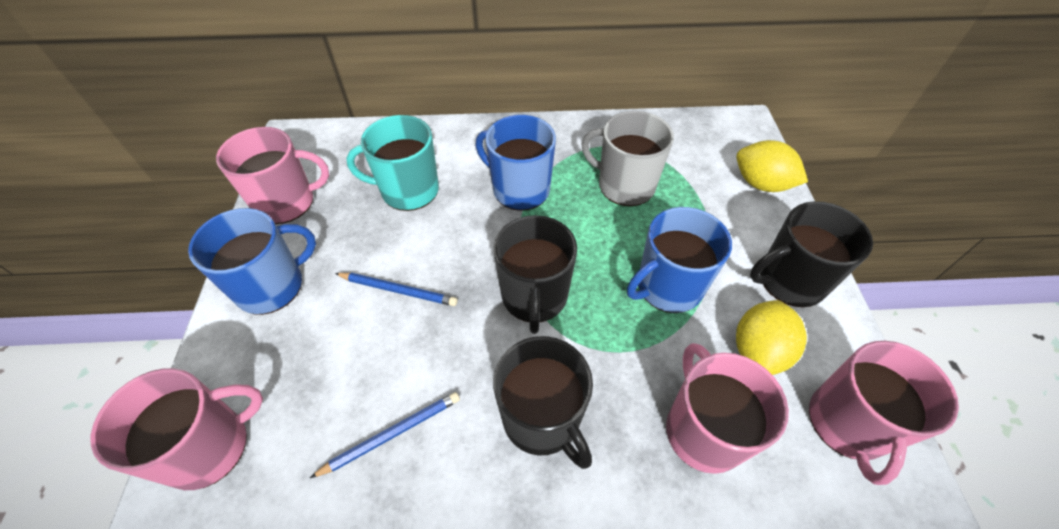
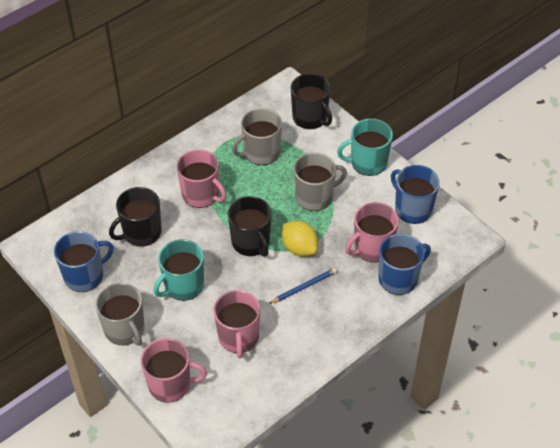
blue pencil: [310,392,460,478] [335,273,457,306] = 2 -> [269,268,337,304] = 1
grey mug: [581,111,674,206] = 1 -> [95,283,145,346] [232,108,282,165] [294,152,347,211] = 3
turquoise mug: [346,115,439,211] = 1 -> [154,239,204,301] [337,118,393,176] = 2
yellow lemon: [736,140,808,192] [736,300,807,375] = 2 -> [282,221,318,256] = 1

